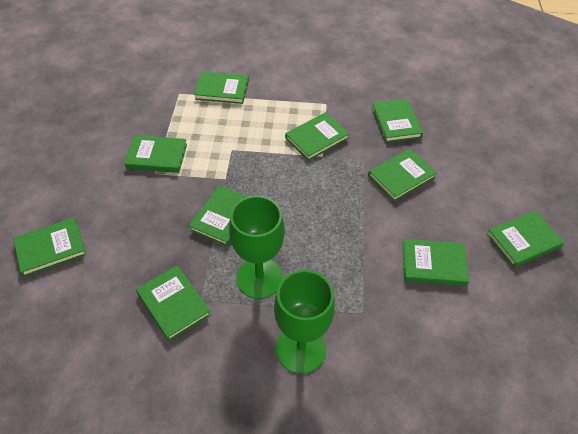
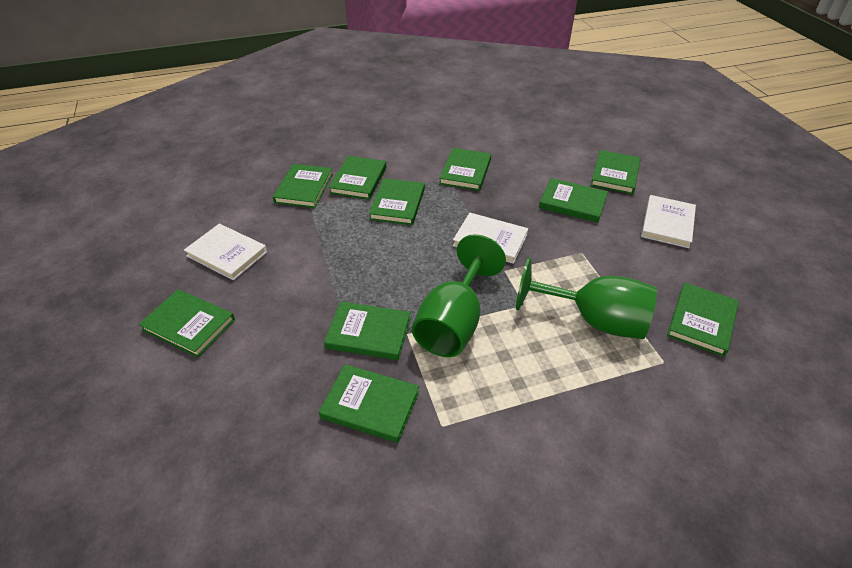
white book: none = 0 -> [184,224,267,280] [453,213,528,264] [641,195,696,248] = 3

